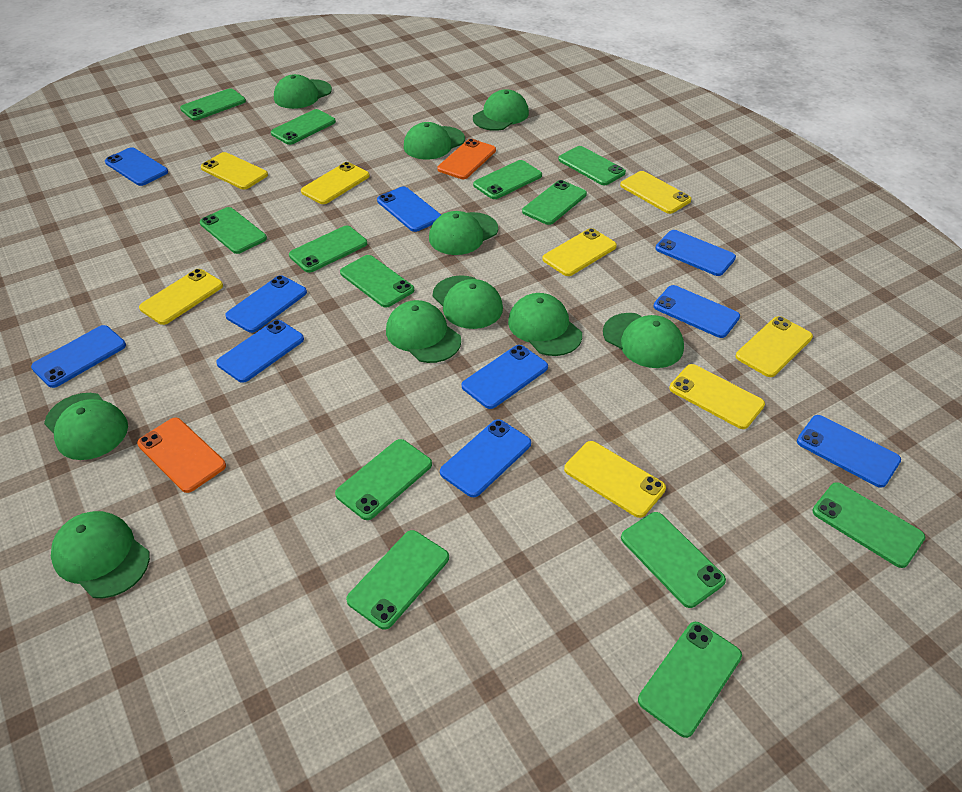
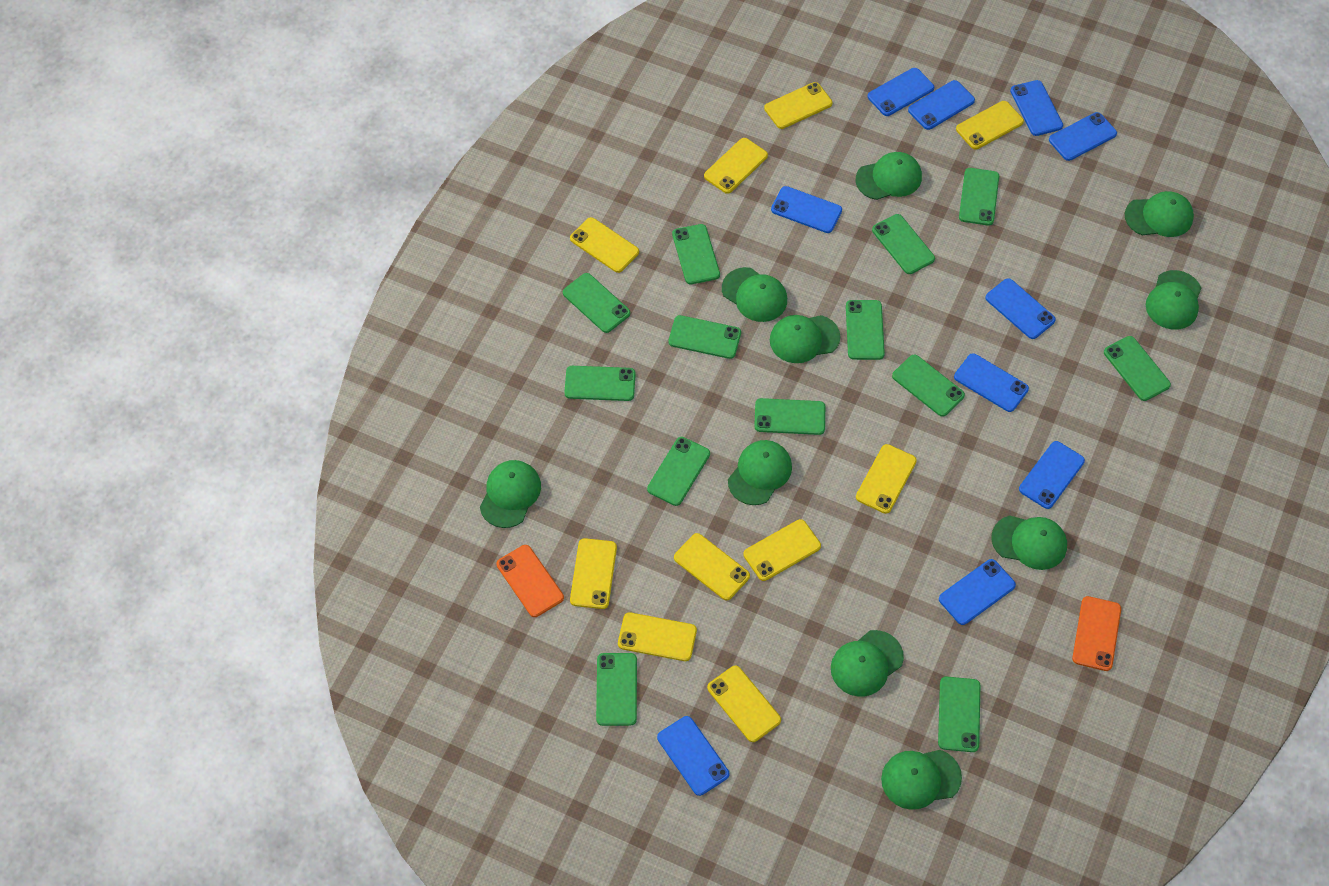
yellow phone: [139,269,223,325] [201,152,268,190] [301,162,370,204] [542,228,617,276] [564,441,666,518] [620,171,692,214] [669,364,765,429] [736,316,813,377] = 8 -> [570,217,639,273] [570,538,617,609] [618,612,697,661] [674,533,750,600] [704,138,768,194] [707,666,781,742] [743,519,821,581] [764,82,832,129] [856,444,917,514] [956,101,1024,150] = 10

